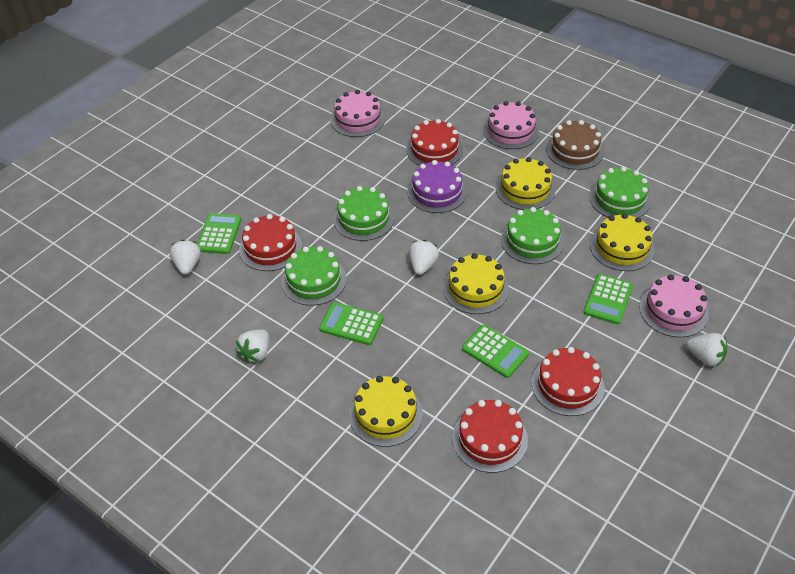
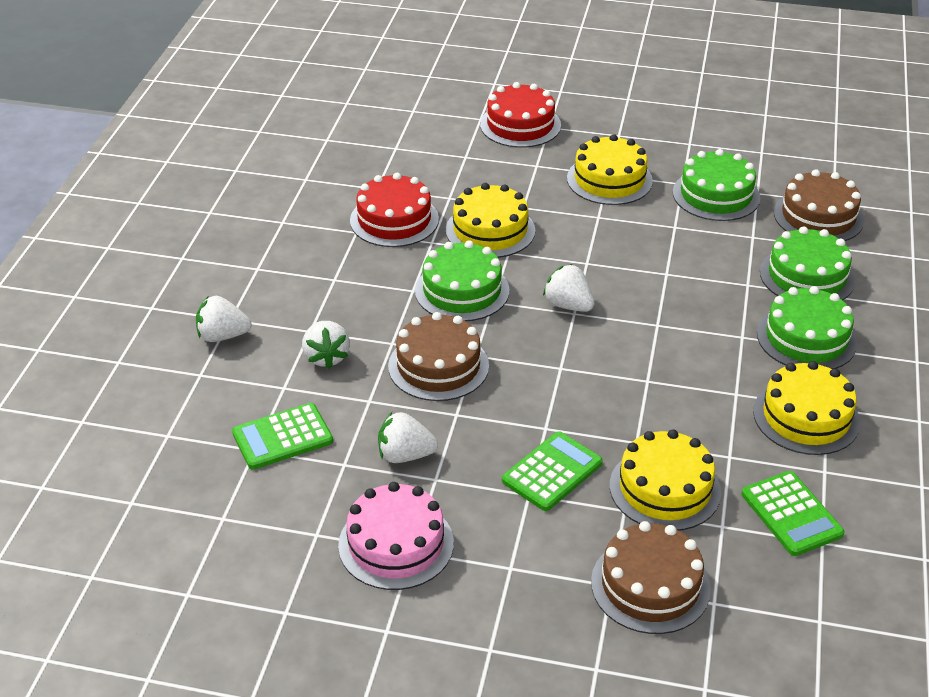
brown cake: [546,120,604,170] = 1 -> [388,312,489,401] [591,521,711,634] [774,169,864,241] = 3
green calculator: [197,213,242,254] [319,302,383,345] [462,325,529,378] [583,274,633,325] = 4 -> [232,403,333,470] [502,431,603,511] [741,471,845,556] = 3
pink cake: [331,90,385,137] [483,101,539,149] [639,274,709,337] = 3 -> [338,482,454,590] = 1
purple cake: [407,160,467,213] = 1 -> none = 0
red cake: [239,214,302,271] [406,119,463,166] [452,400,528,473] [532,347,605,416] = 4 -> [350,173,439,247] [480,82,561,148] = 2

